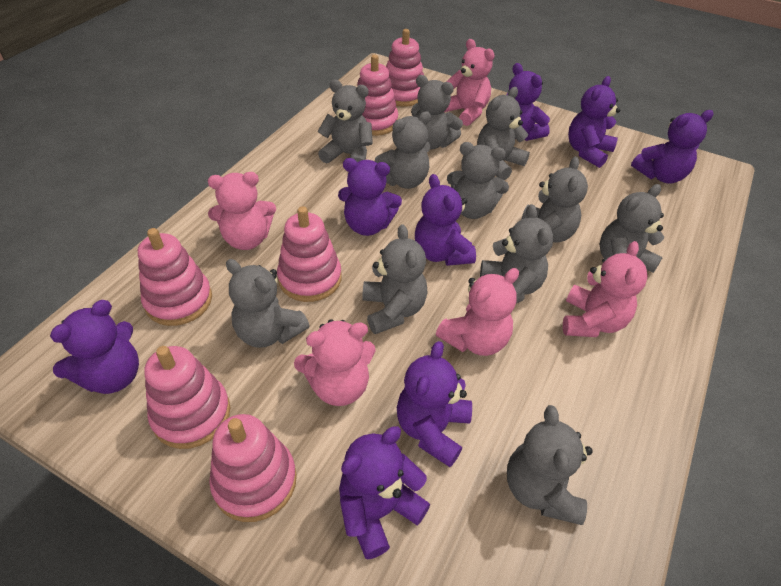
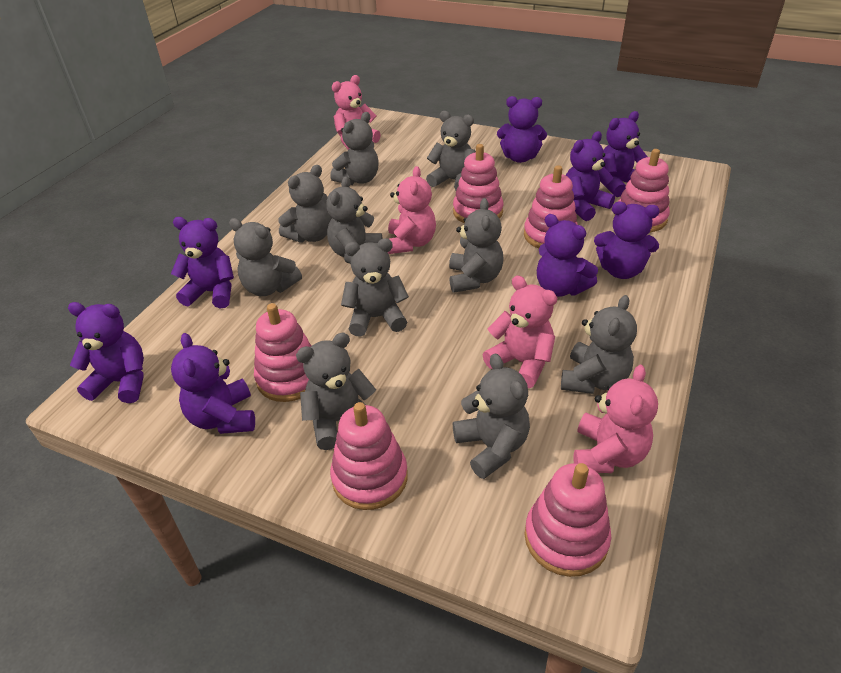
grey teddy bear: [226,259,310,348] [317,80,373,164] [362,224,427,334] [375,111,431,189] [411,75,463,149] [447,142,509,219] [477,87,530,180] [480,204,554,303] [507,405,593,525] [521,157,588,243] [600,184,664,273] = 11 -> [229,218,302,296] [278,165,332,243] [296,333,376,450] [326,176,382,264] [330,112,379,185] [341,238,409,336] [426,111,476,190] [449,198,504,293] [453,354,530,479] [561,295,637,394] = 10
pink teddy bear: [208,172,276,250] [294,319,376,406] [436,268,519,356] [444,39,495,126] [563,241,648,337] = 5 -> [332,75,381,150] [388,166,436,254] [483,276,557,388] [573,365,658,473] = 4

